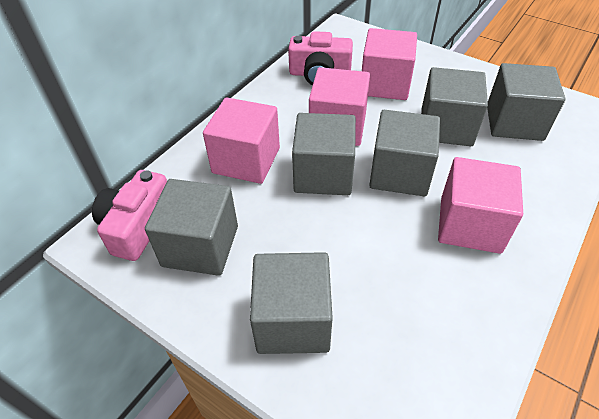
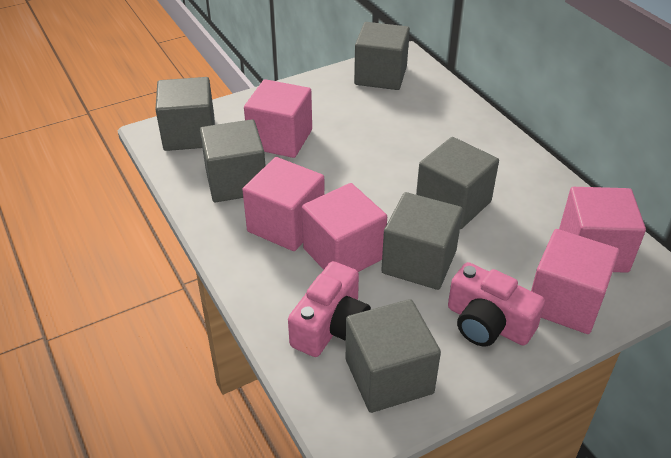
pink cube: [203,97,280,184] [309,67,370,146] [362,28,417,100] [438,157,523,254] = 4 -> [242,157,325,251] [244,79,312,158] [302,183,387,272] [531,229,619,334] [559,187,646,273] = 5

